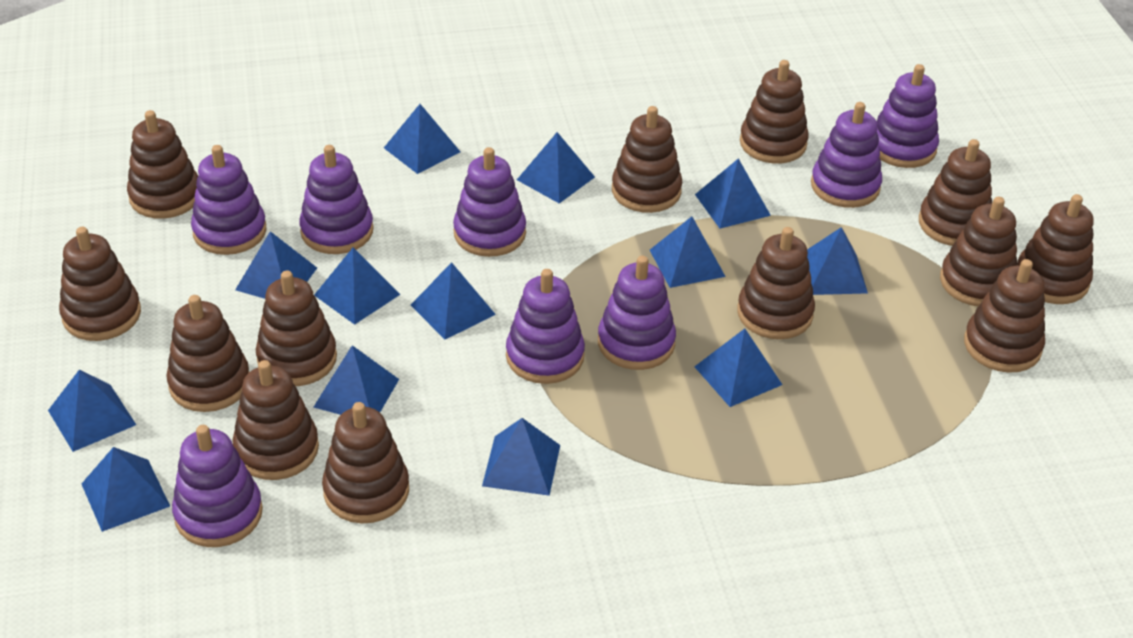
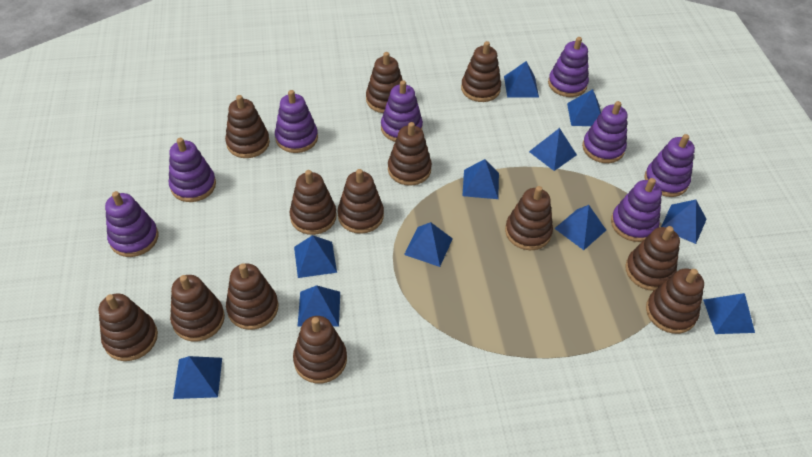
blue pyramid: [48,369,136,452] [82,447,170,532] [235,231,317,299] [314,248,400,325] [314,345,399,415] [384,104,460,174] [411,262,496,339] [482,418,560,496] [517,132,595,203] [650,216,726,288] [694,329,783,407] [695,158,771,229] [807,227,868,295] = 13 -> [173,356,222,399] [294,235,337,278] [297,285,340,327] [404,222,453,267] [462,159,499,199] [504,61,539,98] [529,128,577,171] [554,205,606,250] [567,89,601,126] [661,199,707,244] [703,293,755,334] = 11

